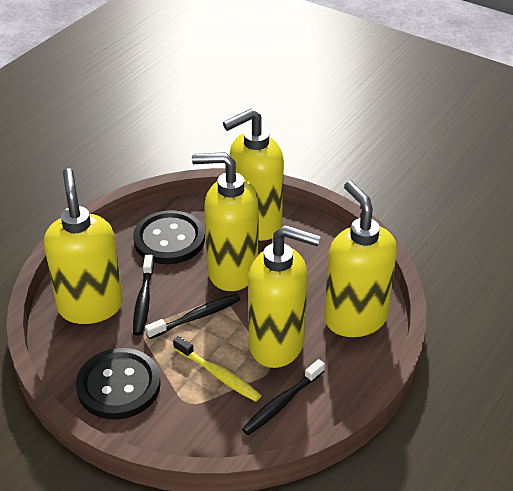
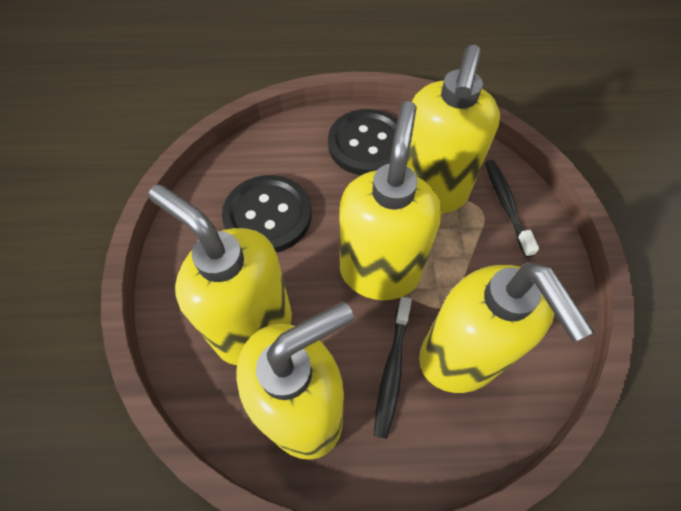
black toothbrush: [133,255,154,336] [145,294,241,339] [242,359,325,435] = 3 -> [374,297,412,439] [485,160,539,257] = 2
yellow toothbrush: [173,336,261,402] = 1 -> none = 0

